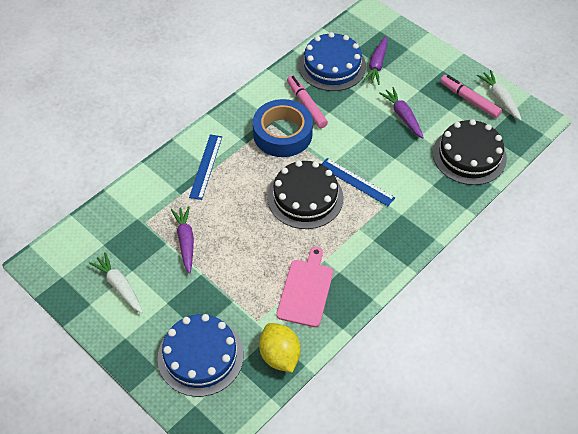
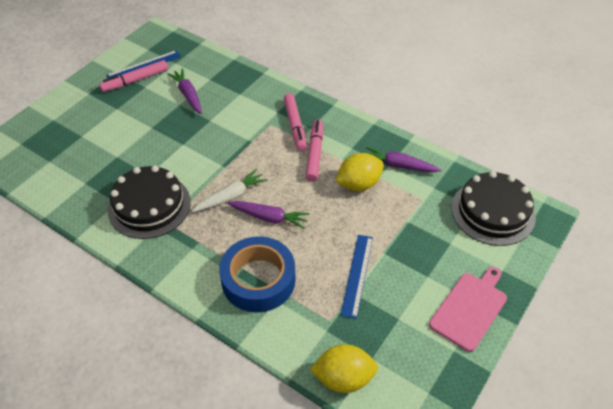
blue cake: [158,314,244,397] [299,32,366,91] = 2 -> none = 0
pink marker: [287,75,328,128] [440,75,502,118] = 2 -> [99,60,168,92] [284,93,307,151] [306,120,323,182] = 3
white carrot: [89,252,143,313] [477,70,522,121] = 2 -> [192,169,267,212] = 1
yellow lemon: [259,323,300,373] = 1 -> [310,344,378,393] [335,153,384,191] = 2

